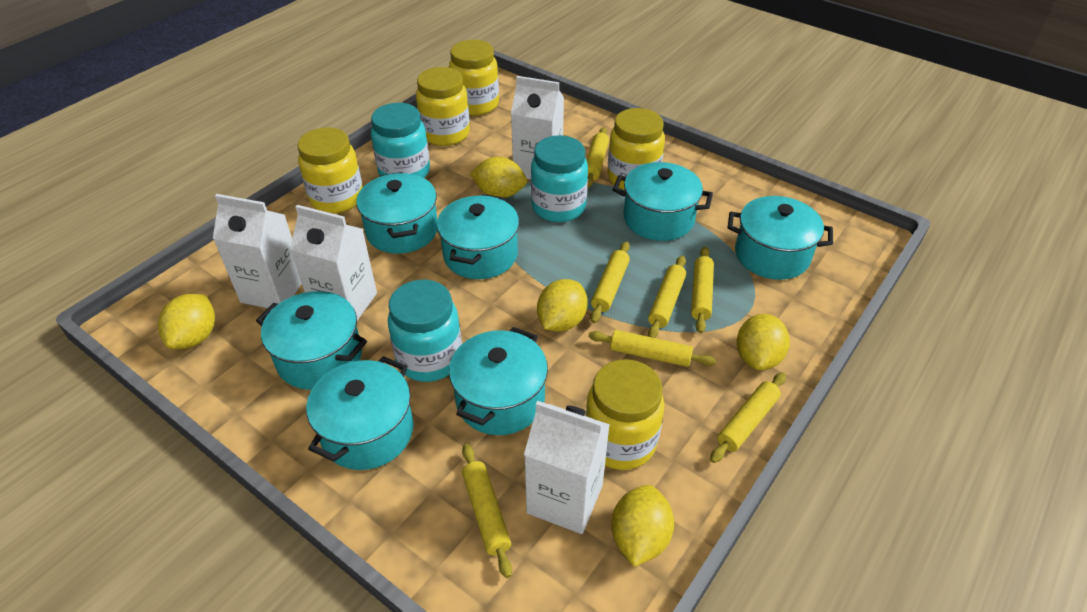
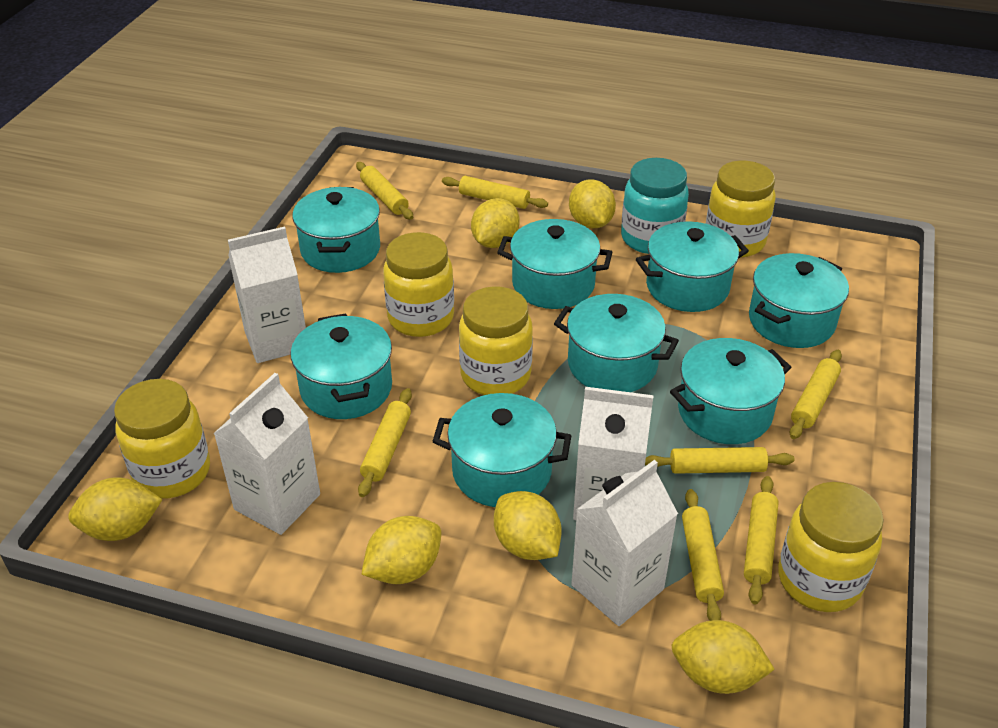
turquoise jar: [371,103,430,178] [388,280,462,382] [531,135,588,222] = 3 -> [621,158,689,254] = 1
turquoise pot: [256,291,367,390] [306,356,413,470] [356,172,437,254] [437,194,519,279] [449,327,548,435] [613,162,713,241] [728,196,833,280] = 7 -> [291,313,392,419] [292,187,380,273] [432,393,571,507] [497,219,613,309] [554,294,679,392] [636,221,749,312] [670,338,791,444] [749,253,849,348] = 8
yellow lemon: [158,294,215,349] [470,157,527,198] [537,279,588,332] [611,485,674,567] [737,314,790,371] = 5 -> [68,477,162,541] [361,516,441,584] [471,198,520,248] [494,491,562,560] [569,179,616,228] [671,620,775,694] = 6

